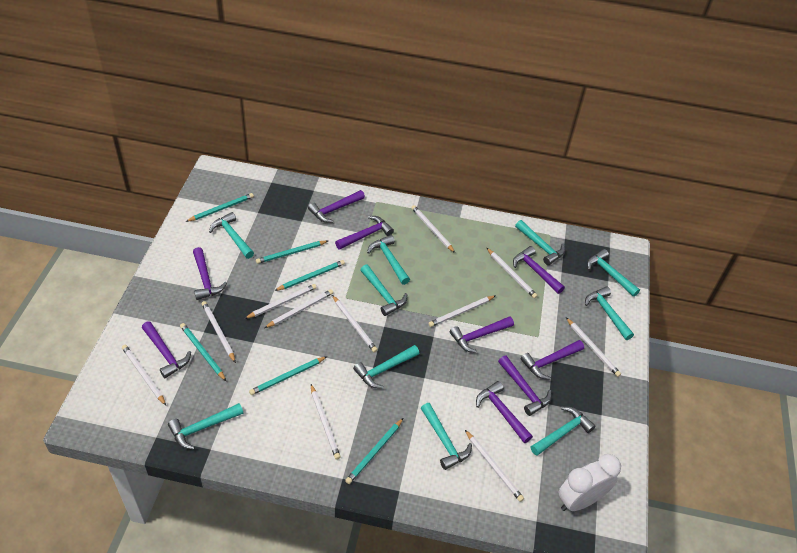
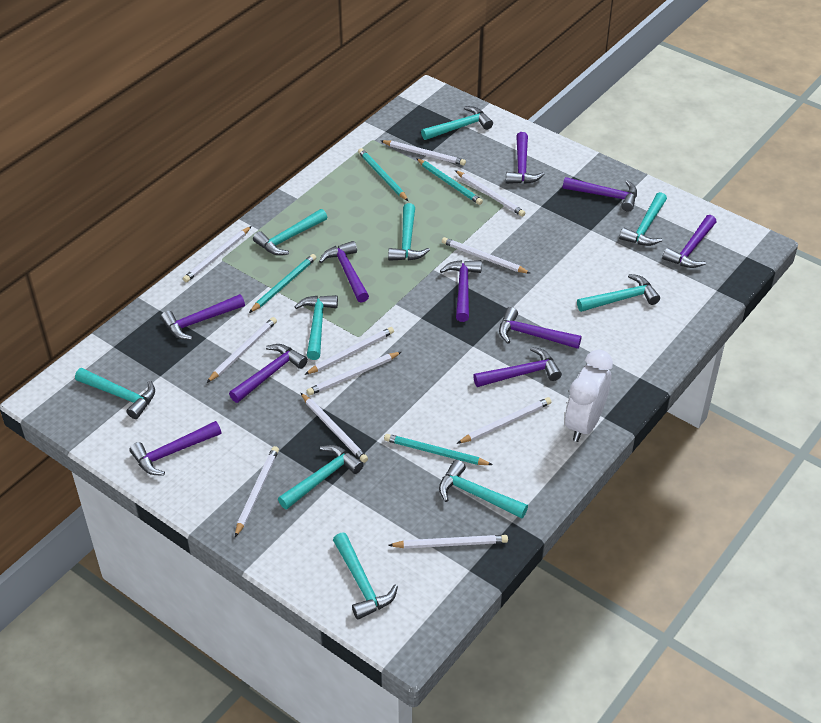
purple hammer: [142,321,191,378] [193,247,227,300] [308,190,365,223] [335,216,394,250] [450,316,514,353] [476,381,533,443] [498,356,552,416] [513,246,565,294] [521,340,584,380] = 9 -> [129,421,221,476] [161,294,245,340] [229,344,308,403] [319,241,369,303] [440,260,482,322] [473,347,562,387] [499,307,582,349] [506,132,545,184] [563,177,637,212] [662,215,716,268] = 10
turquoise pencil: [180,323,226,381] [186,193,254,222] [249,356,327,395] [256,241,328,264] [274,260,345,291] [345,418,403,484] = 6 -> [249,254,316,313] [358,148,408,201] [384,434,493,465] [416,158,483,205] = 4

